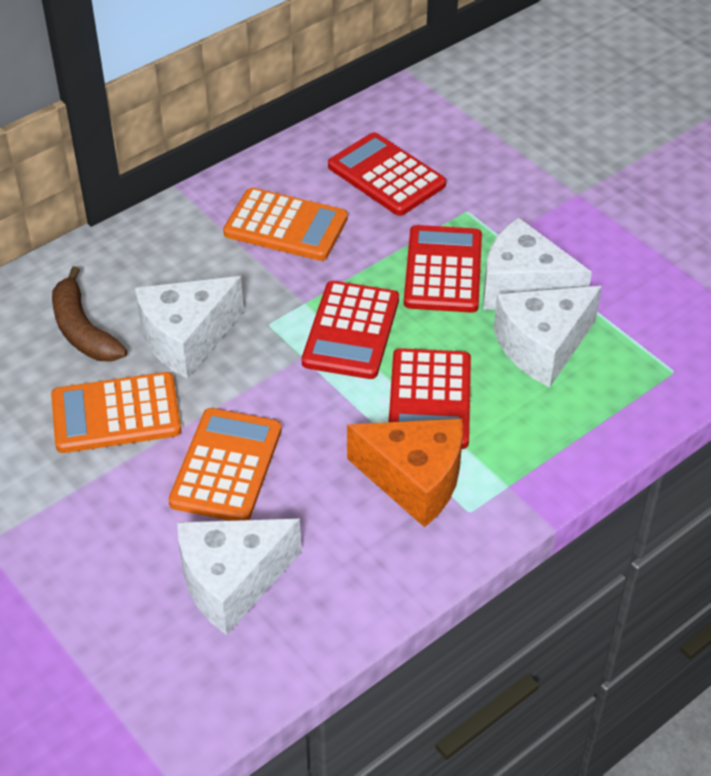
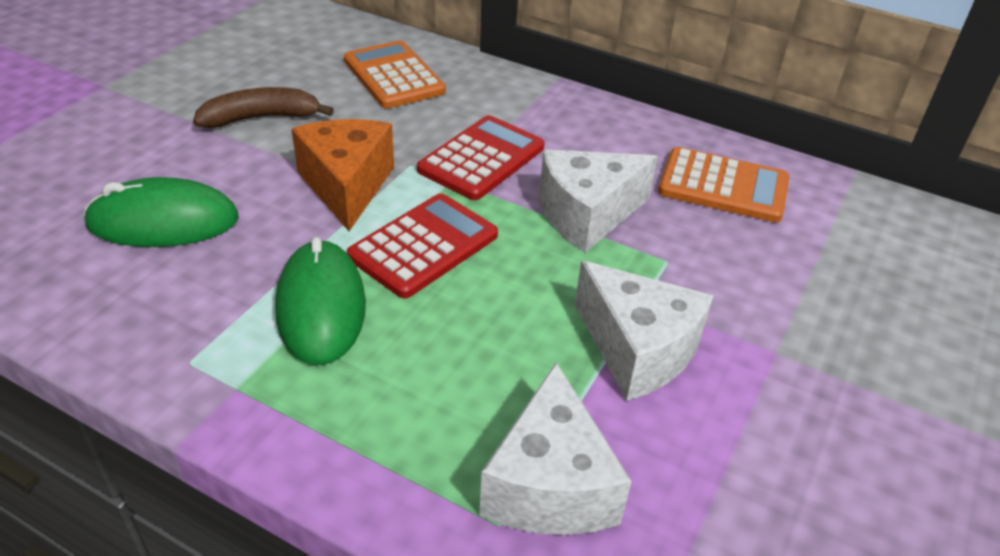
green mouse: none = 0 -> [83,177,239,247] [275,237,366,365] = 2
orange calculator: [51,372,181,453] [168,408,282,521] [223,188,348,261] = 3 -> [344,40,446,109] [658,147,789,222] = 2
red calculator: [302,281,399,379] [328,132,446,216] [389,348,471,449] [404,225,482,313] = 4 -> [347,193,498,299] [417,115,544,200] = 2
white cheese: [135,276,244,379] [177,519,301,635] [483,217,592,310] [494,286,602,387] = 4 -> [479,362,632,535] [539,149,658,253] [575,260,713,401] = 3

